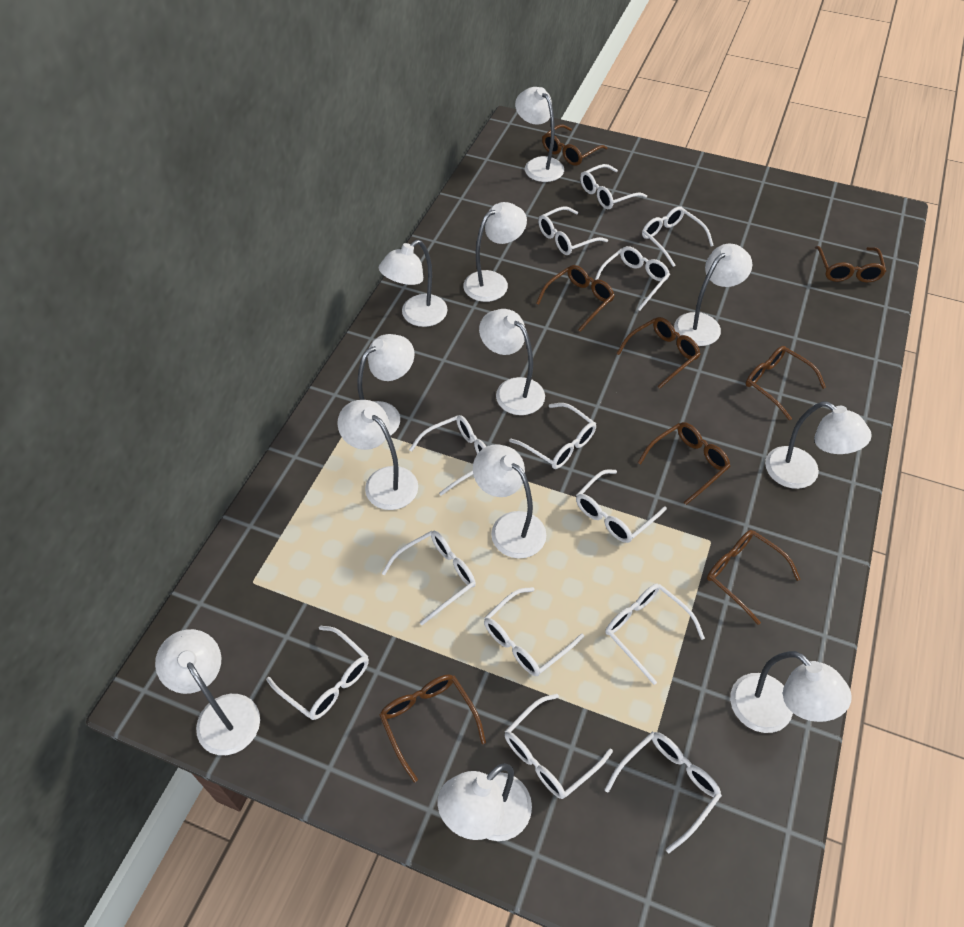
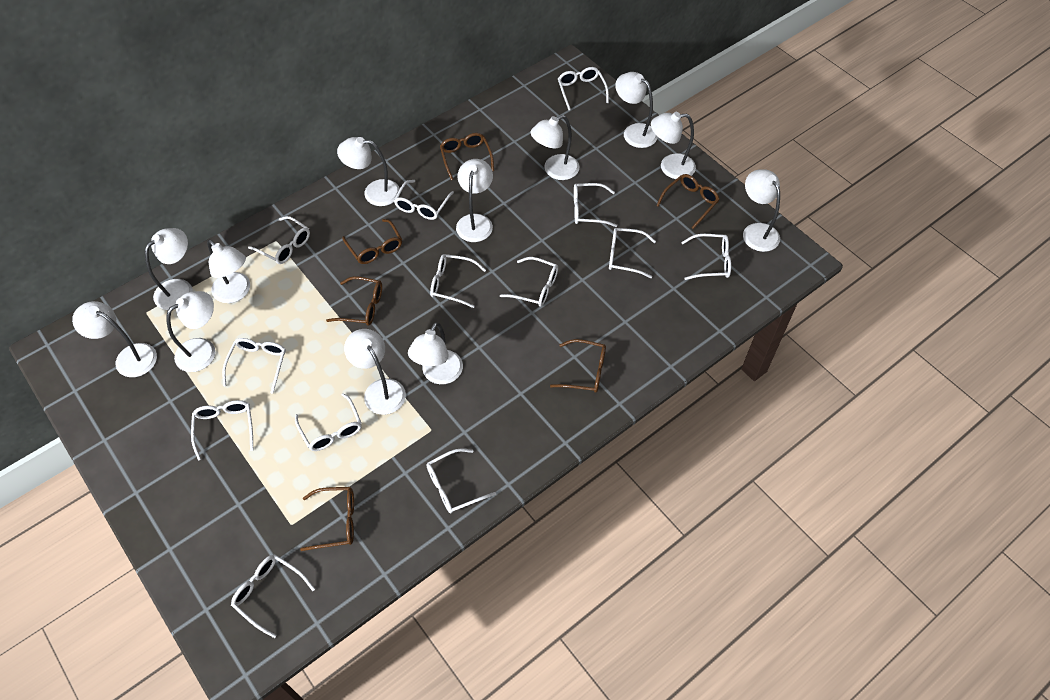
brown glasses: [379,674,486,782] [536,265,615,332] [542,124,607,166] [616,317,700,389] [638,422,730,505] [707,530,800,625] [746,346,826,421] [815,246,886,282] = 8 -> [300,487,354,551] [326,276,382,326] [342,219,402,264] [440,133,494,180] [550,339,606,393] [656,174,720,229] = 6

